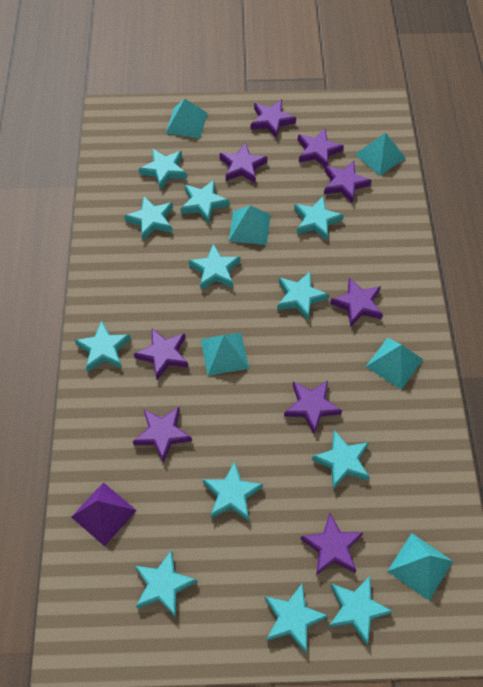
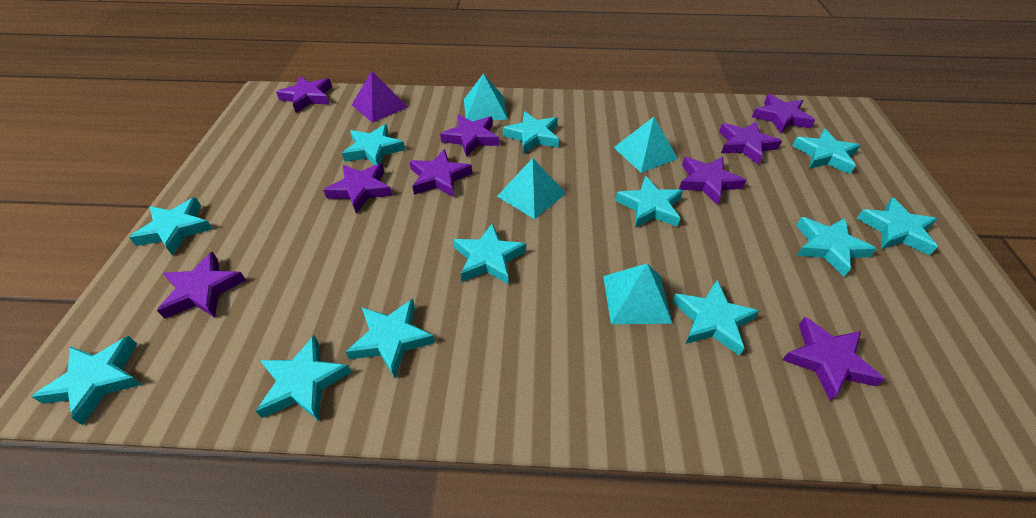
turquoise pyramid: [166,99,208,138] [201,333,249,376] [229,205,271,245] [355,132,405,176] [366,338,423,390] [387,533,453,600] = 6 -> [464,74,508,121] [497,158,566,219] [603,263,673,324] [613,117,678,173] = 4

